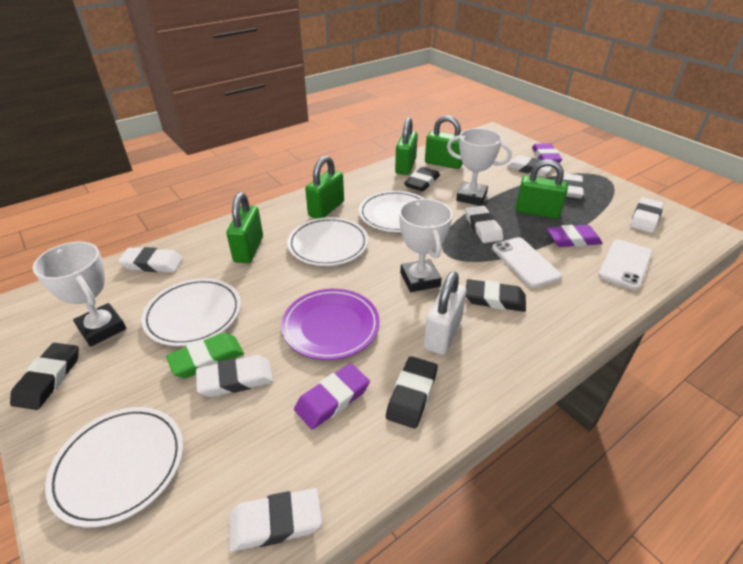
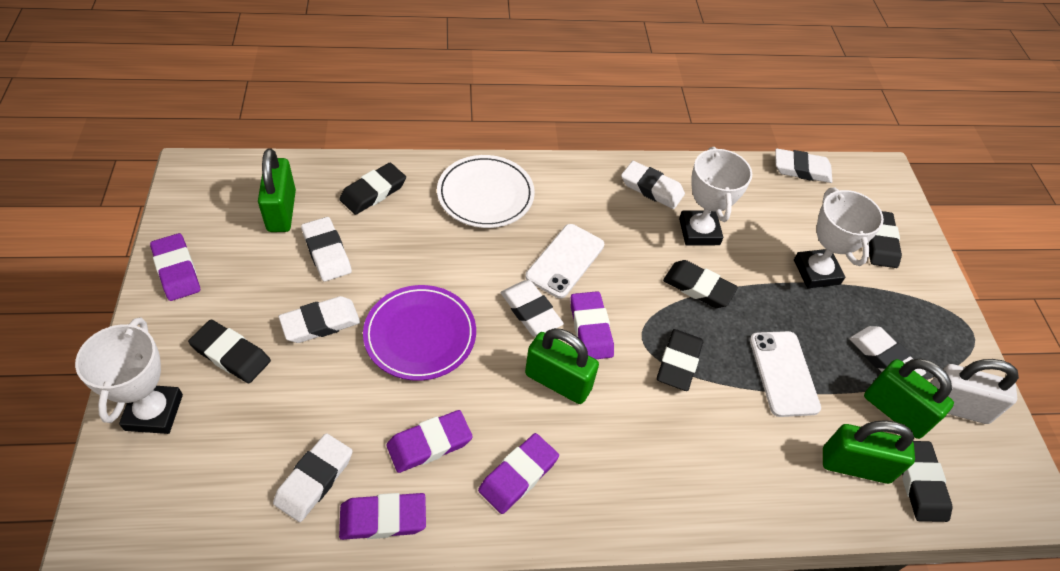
black eraser: [10,343,79,410] [386,356,438,429] [404,167,440,192] [466,279,526,312] = 4 -> [188,320,271,383] [339,163,406,215] [657,329,703,391] [663,260,738,308] [868,211,902,268] [902,441,952,522] = 6
green eraser: [166,333,244,378] = 1 -> none = 0
green padlock: [226,192,263,263] [305,156,344,219] [395,117,418,175] [425,115,463,169] [515,159,568,219] = 5 -> [258,148,296,232] [525,328,599,404] [823,420,915,484] [864,359,954,439] = 4
purple eraser: [294,364,370,430] [532,143,562,163] [546,225,602,247] = 3 -> [150,233,200,301] [339,493,426,540] [386,410,473,473] [478,433,559,514] [570,291,614,359] = 5
white plate: [45,407,183,527] [141,278,241,346] [287,217,369,266] [359,191,425,232] = 4 -> [437,155,535,228] = 1

